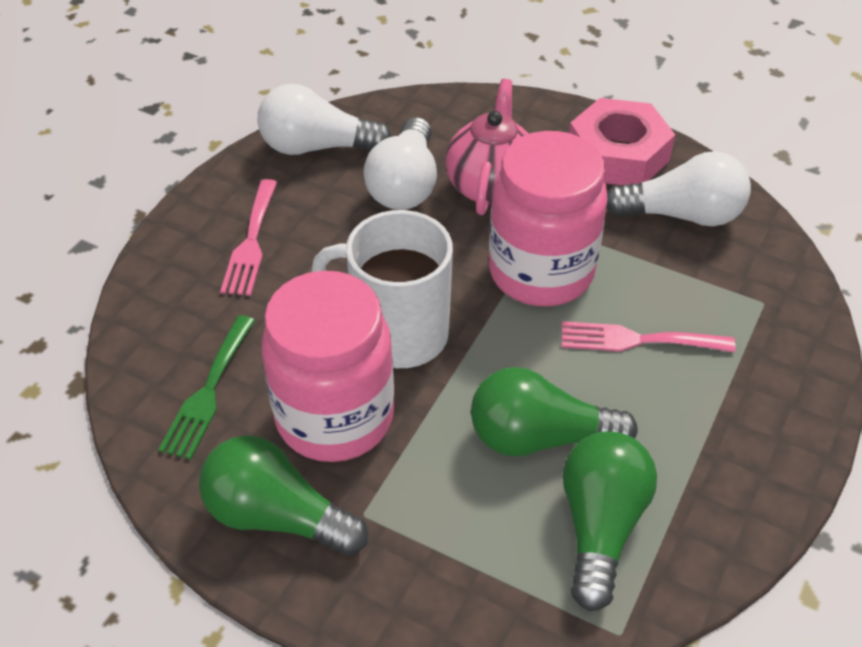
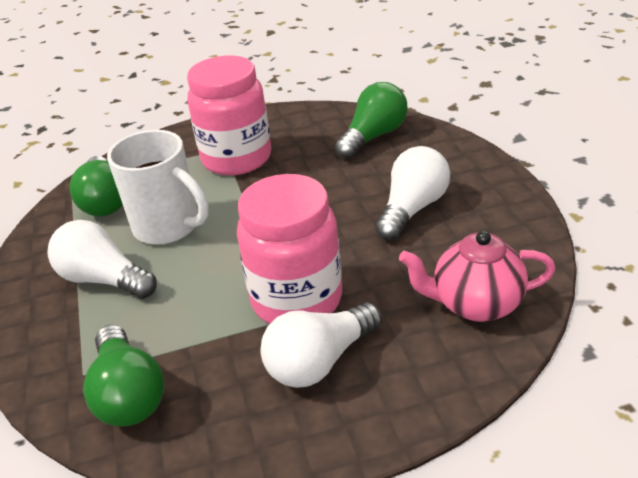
green fork: [158,315,255,460] = 1 -> none = 0
pink fork: [220,179,277,296] [562,321,735,352] = 2 -> none = 0
pink nut: [569,98,675,185] = 1 -> none = 0

